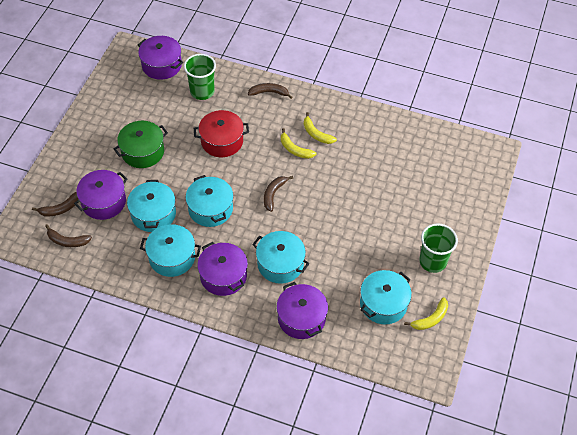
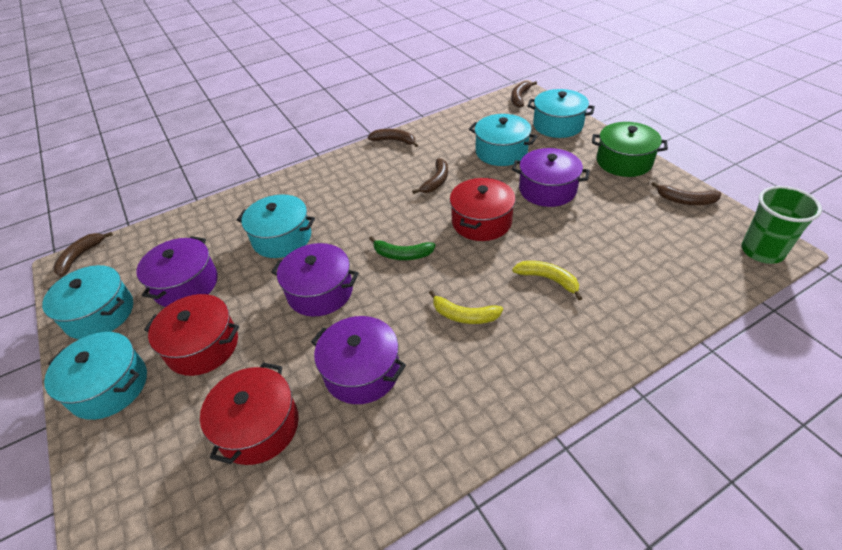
brown banana: [32,192,78,217] [45,224,92,247] [248,83,292,99] [264,176,293,212] = 4 -> [53,232,113,277] [367,129,418,147] [412,158,448,194] [511,81,537,107] [651,182,722,205] = 5
green banana: none = 0 -> [369,236,436,260] = 1
green cup: [184,54,216,100] [419,224,458,273] = 2 -> [742,186,822,264] = 1
red pot: [194,110,249,157] = 1 -> [144,294,239,376] [200,362,299,465] [450,178,516,241] = 3
yellow banana: [281,128,317,159] [304,112,337,144] [404,297,448,330] = 3 -> [429,290,503,324] [512,261,582,300] = 2

